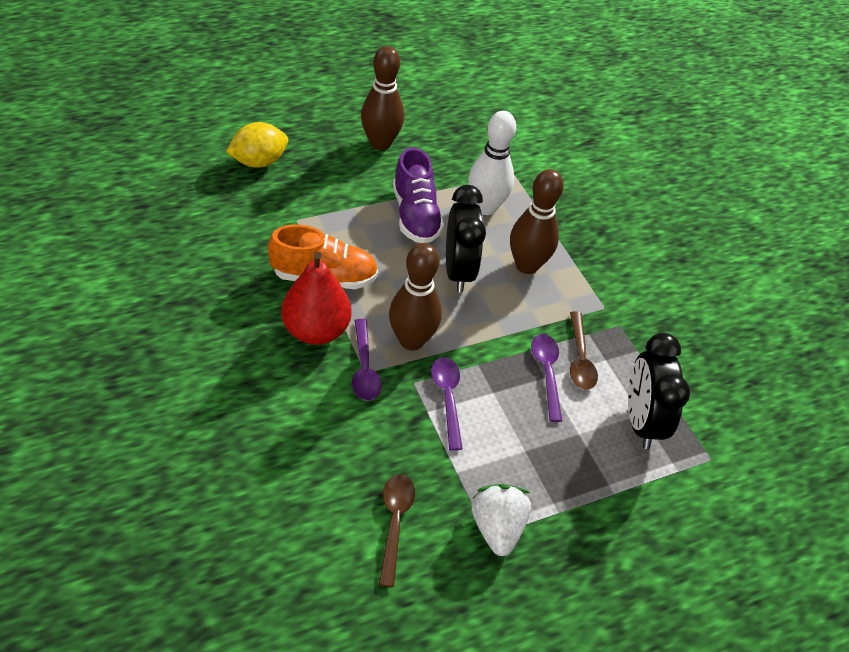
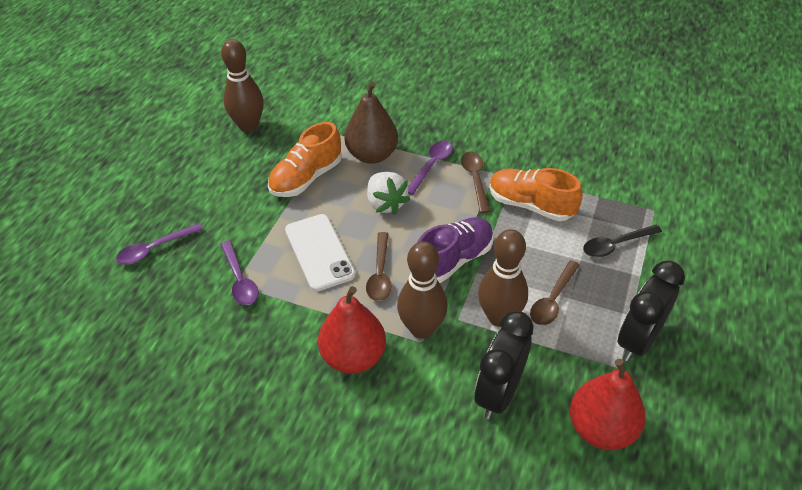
black spoon: none = 0 -> [583,224,662,257] = 1
brown pear: none = 0 -> [344,82,398,164] = 1
brown spoon: [379,474,415,587] [570,311,598,390] = 2 -> [366,232,392,301] [461,152,490,213] [530,260,580,325] = 3
orange shoe: [268,224,378,289] = 1 -> [268,122,342,197] [489,168,583,221] = 2
red pear: [281,252,351,345] = 1 -> [318,286,386,374] [570,359,646,450] = 2
white bowling pin: [468,111,516,215] = 1 -> none = 0
white phone: none = 0 -> [285,214,356,291] = 1
yellow lemon: [226,122,288,168] = 1 -> none = 0

